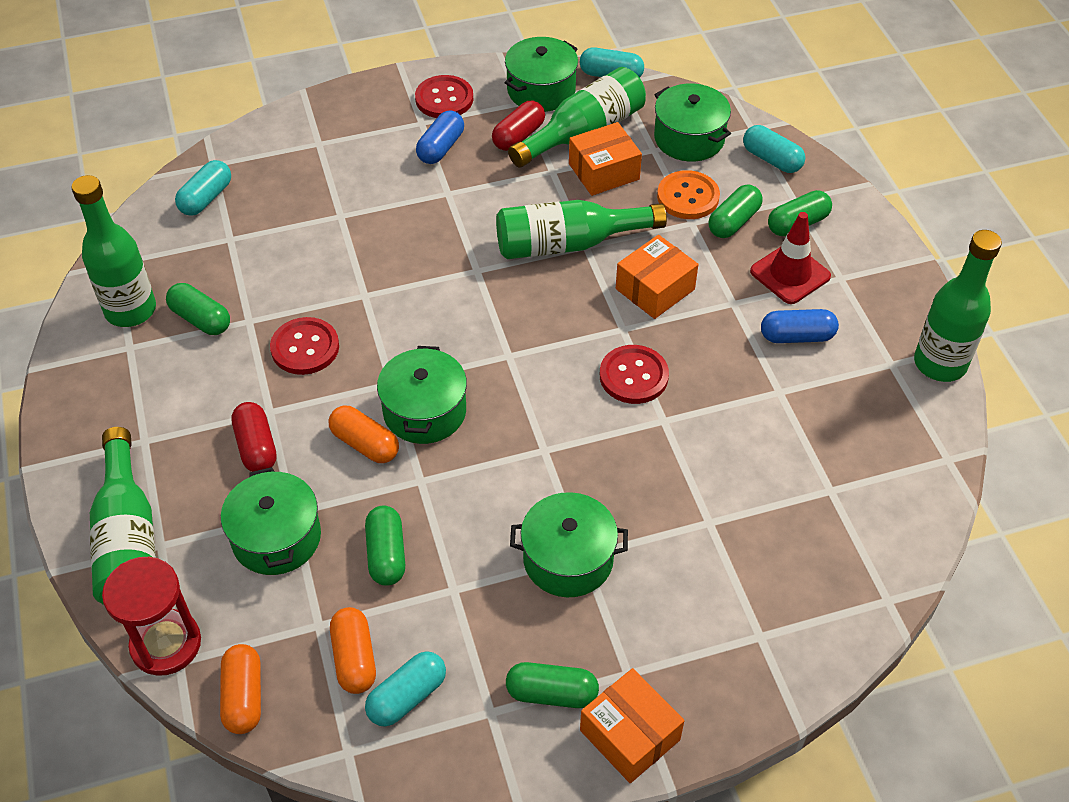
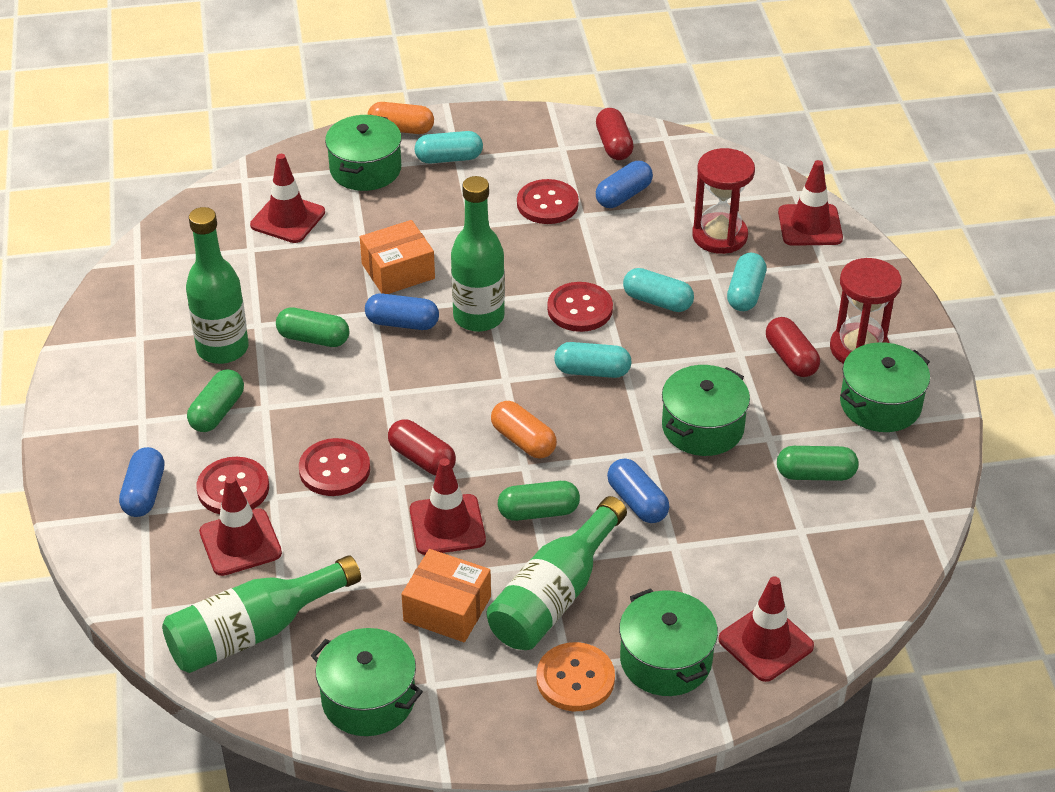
blue capsule: [416,110,464,164] [761,309,839,343] = 2 -> [119,447,165,517] [365,293,439,330] [596,161,653,208] [607,459,670,523] = 4
green bottle: [72,175,156,327] [90,427,156,605] [496,200,667,259] [508,67,646,168] [914,230,1002,382] = 5 -> [162,555,361,673] [186,207,249,364] [451,176,505,332] [487,496,627,650] = 4
green capsule: [166,283,230,335] [365,506,405,586] [506,662,599,708] [708,184,763,238] [768,190,832,236] = 5 -> [187,369,244,432] [276,307,349,347] [498,481,580,521] [777,446,858,481] = 4
orange box: [569,122,642,196] [580,668,684,783] [616,235,698,319] = 3 -> [360,220,435,294] [401,549,491,642] = 2
orange capsule: [220,644,261,734] [329,406,399,463] [330,607,376,694] = 3 -> [368,102,434,134] [491,401,557,459] = 2
red button: [270,317,339,375] [415,75,473,118] [600,345,669,404] = 3 -> [196,457,269,514] [299,438,370,496] [517,179,579,224] [547,282,613,332] = 4
red capsule: [231,402,277,472] [492,101,545,151] = 2 -> [388,419,456,475] [596,108,634,160] [766,317,820,377] = 3
red hourglass: [102,557,201,676] = 1 -> [692,148,755,254] [830,258,902,364] = 2
red traffic cone: [750,212,831,304] = 1 -> [199,476,282,576] [250,154,325,243] [410,458,486,555] [718,576,814,682] [778,160,843,246] = 5

